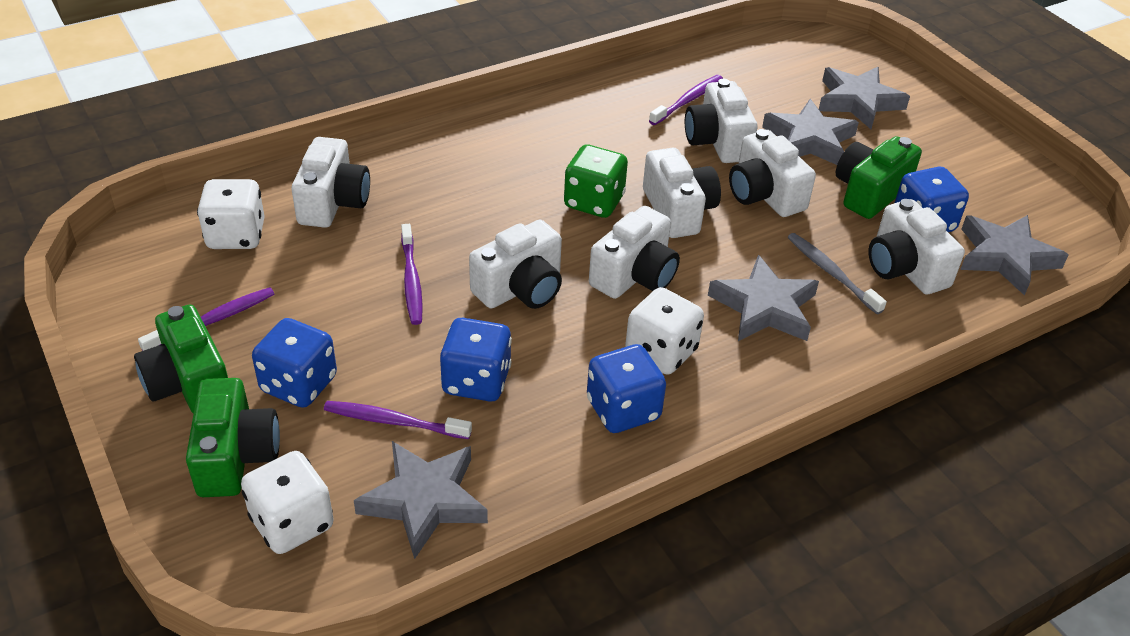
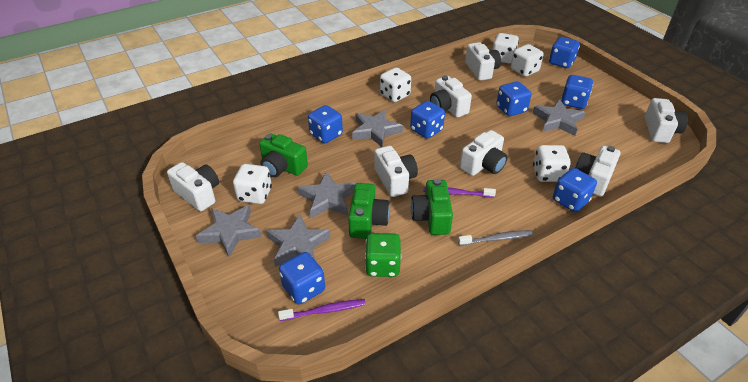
blue dice: [252,318,337,408] [440,318,512,402] [587,344,666,433] [895,167,969,232] = 4 -> [279,252,325,305] [308,105,343,143] [410,101,445,139] [496,81,532,116] [549,37,580,68] [553,168,597,212] [561,75,593,109] = 7
purple toothbrush: [138,287,274,351] [324,401,472,439] [401,224,423,325] [649,75,723,125] = 4 -> [278,299,366,321] [423,187,496,198] = 2
white dice: [197,179,265,249] [241,451,334,554] [625,287,704,375] = 3 -> [233,164,272,204] [380,68,411,102] [492,33,519,63] [511,44,543,77] [533,145,571,182] = 5

